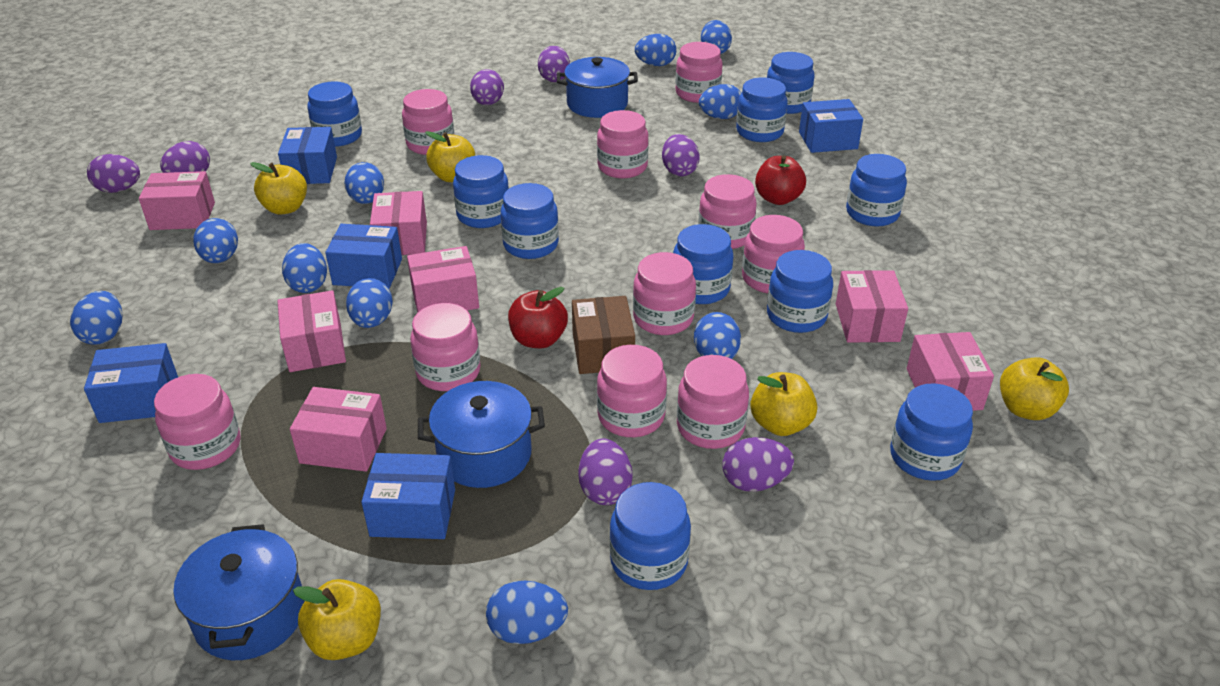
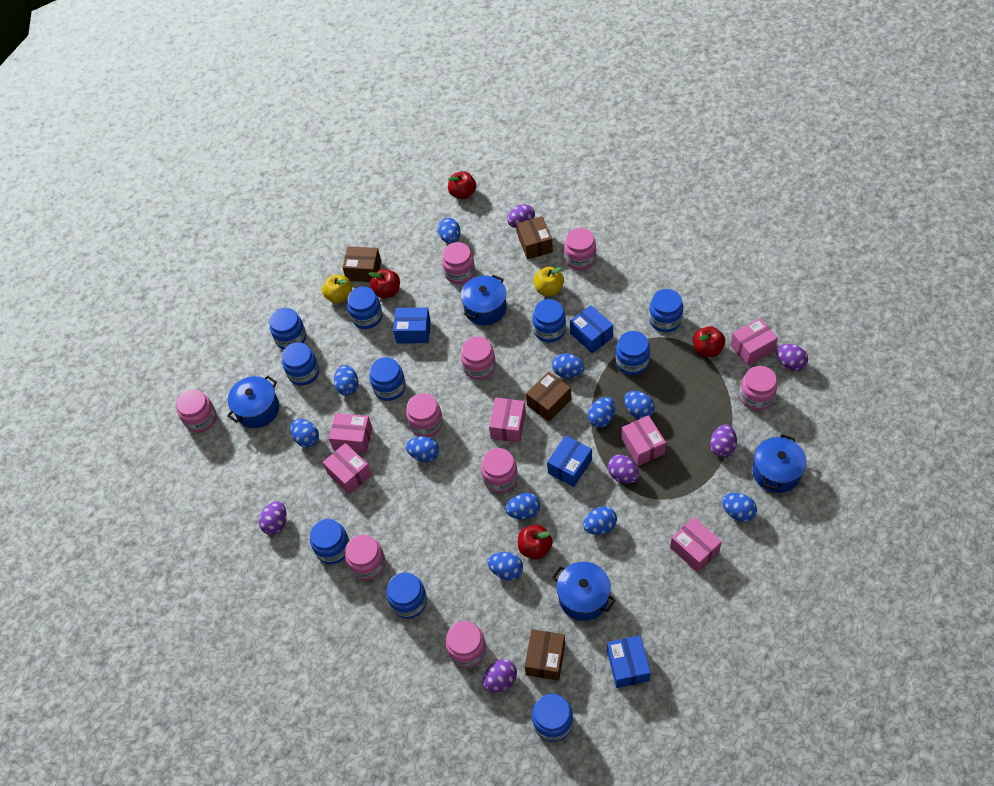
blue box: [84,343,178,423] [278,127,337,184] [325,224,402,288] [361,453,455,539] [799,99,863,153] = 5 -> [393,308,431,343] [547,435,592,487] [570,305,613,353] [607,635,651,688] = 4
blue egg: [70,291,122,345] [193,218,238,263] [282,243,327,293] [344,162,384,204] [346,278,393,328] [486,581,568,644] [635,34,677,66] [694,312,741,359] [699,84,741,119] [701,20,732,54] = 10 -> [290,419,319,448] [334,365,359,396] [406,436,439,462] [438,218,461,244] [488,552,523,580] [506,493,540,520] [552,353,584,378] [583,506,617,535] [588,397,615,428] [624,391,655,419] [722,493,757,522] = 11
blue pot: [174,524,305,660] [418,381,545,488] [557,57,638,118] = 3 -> [227,376,279,428] [461,274,507,325] [552,562,616,621] [752,434,807,493] = 4
brown box: [572,296,635,374] = 1 -> [342,246,381,282] [517,216,553,260] [525,629,565,681] [526,372,571,422] = 4
pink box: [139,171,215,230] [277,290,346,372] [290,387,387,472] [370,191,427,255] [407,246,479,312] [836,270,908,342] [907,332,994,411] = 7 -> [323,443,372,495] [329,413,372,453] [489,398,526,442] [621,415,666,466] [670,517,722,572] [730,318,778,366] = 6
pink jar: [154,374,241,470] [402,89,454,155] [410,303,481,391] [597,110,649,178] [597,345,667,437] [633,252,696,335] [675,42,723,103] [677,355,749,449] [698,174,757,249] [742,215,805,293] = 10 -> [176,389,217,433] [345,535,386,580] [406,393,443,437] [442,242,475,284] [446,621,486,668] [461,336,496,380] [481,448,518,493] [564,228,596,270] [739,366,777,411] = 9
purple egg: [87,154,140,193] [160,141,210,173] [470,69,504,105] [538,46,570,82] [578,438,633,505] [662,134,700,176] [722,437,794,492] = 7 -> [259,501,286,535] [482,659,517,693] [507,204,535,228] [608,455,639,484] [710,424,737,457] [776,344,808,371] = 6
red apple: [508,287,568,348] [755,155,806,205] = 2 -> [368,269,400,299] [448,171,476,199] [518,525,553,559] [693,326,725,357] = 4
yellow apple: [250,162,307,215] [293,579,381,660] [425,131,475,182] [750,372,817,436] [1000,357,1069,420] = 5 -> [322,275,352,304] [534,267,564,296] = 2

